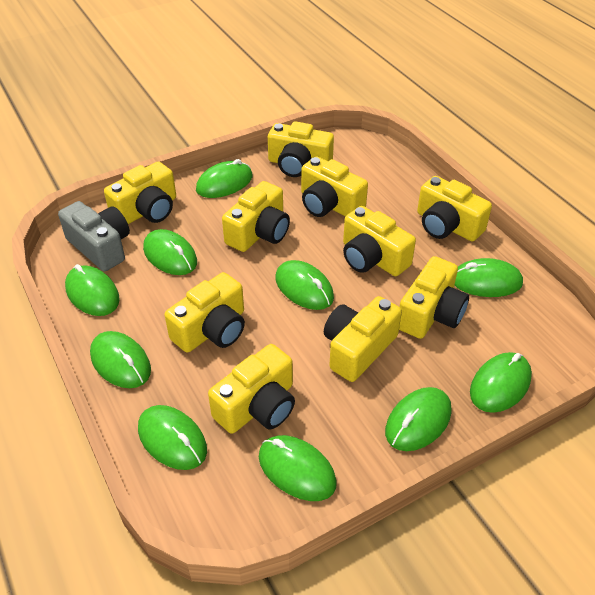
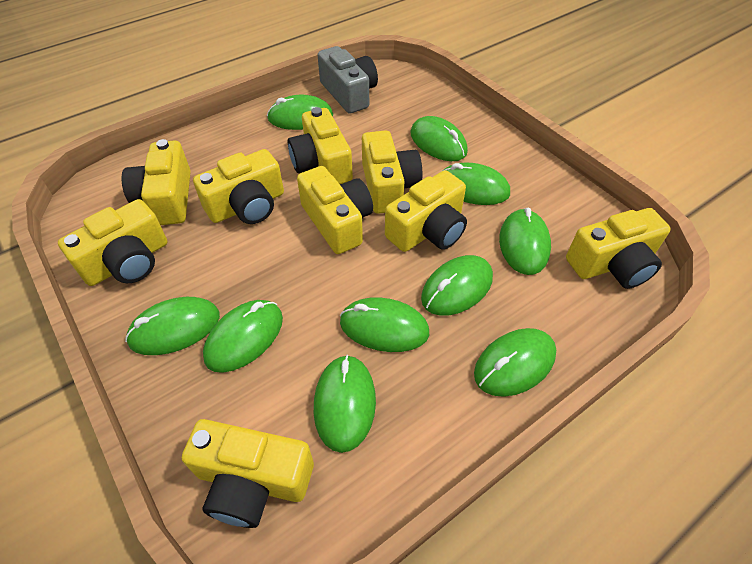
yellow camera: [104,162,176,224] [165,272,245,353] [208,344,295,434] [222,181,290,252] [268,121,334,177] [301,156,368,217] [324,296,402,382] [343,206,416,276] [399,256,469,339] [417,176,492,241] = 10 -> [58,199,167,286] [122,139,191,225] [182,419,314,528] [193,149,284,224] [288,107,353,184] [297,166,373,254] [362,130,422,214] [385,170,467,252] [566,208,671,289] = 9

